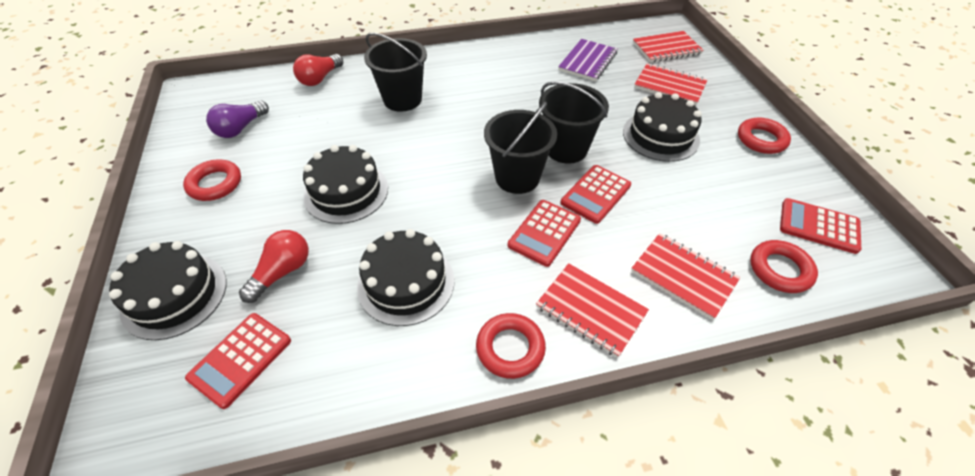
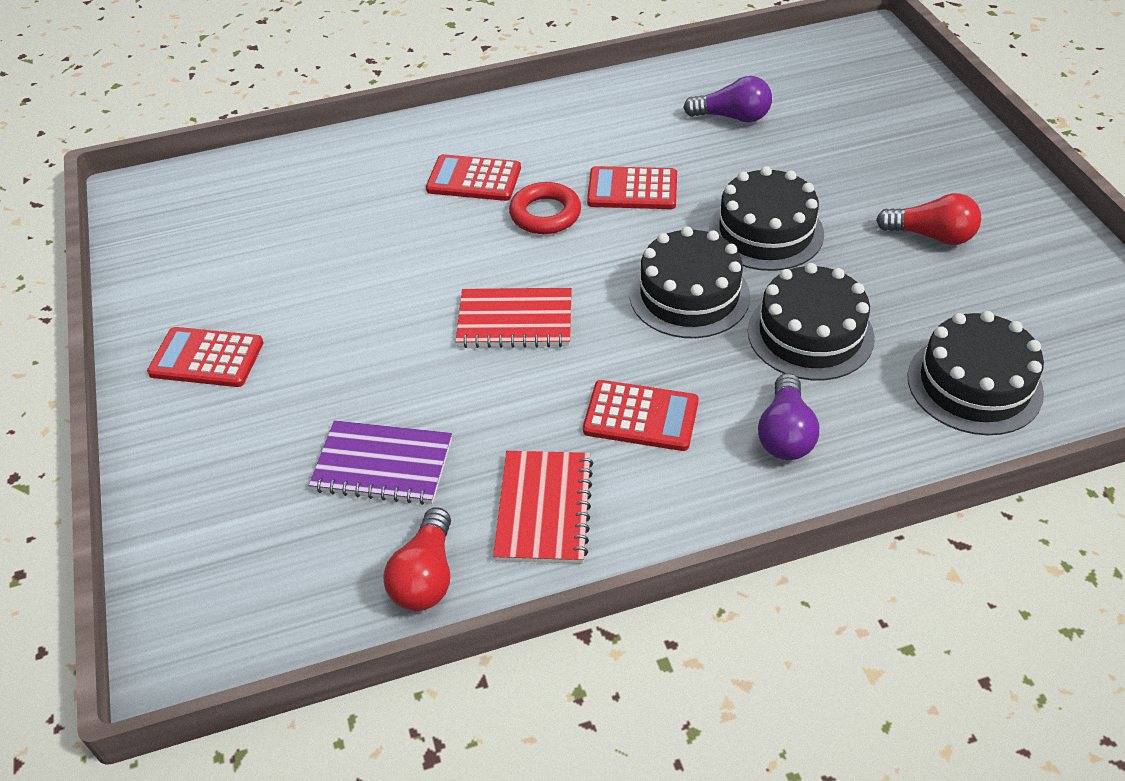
black bucket: [364,33,427,112] [484,102,557,194] [539,81,609,164] = 3 -> none = 0
purple light bulb: [206,100,269,138] = 1 -> [683,76,772,122] [758,373,819,460] = 2
red notebook: [536,263,649,358] [631,233,741,320] [633,31,704,62] [634,63,708,105] = 4 -> [456,288,572,348] [493,451,593,564] = 2
red ring: [183,160,241,201] [476,313,546,379] [738,118,791,154] [750,240,818,293] = 4 -> [509,182,581,234] = 1

